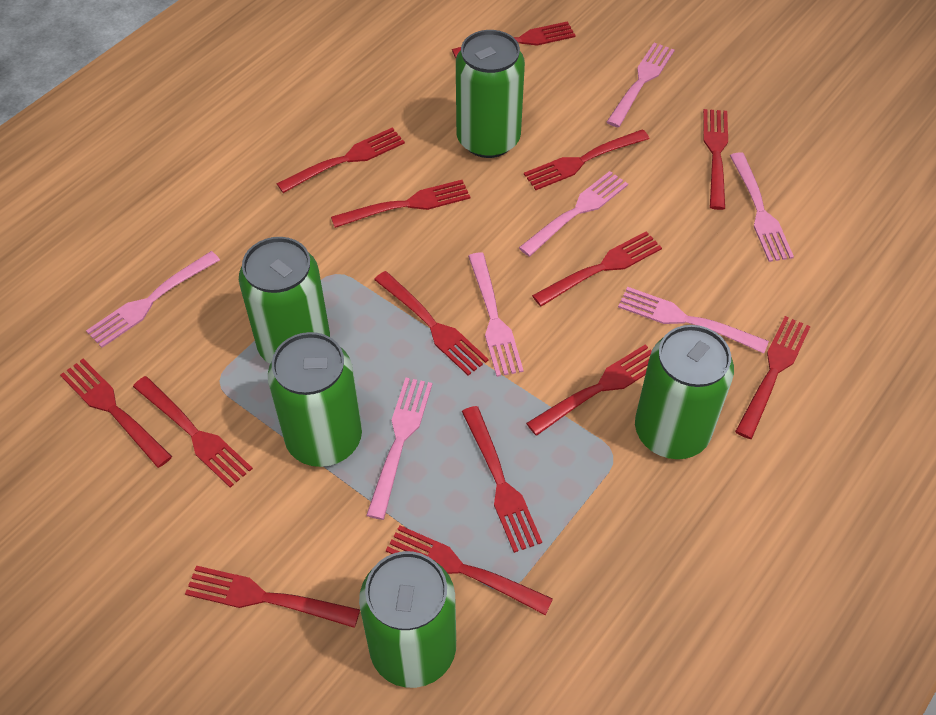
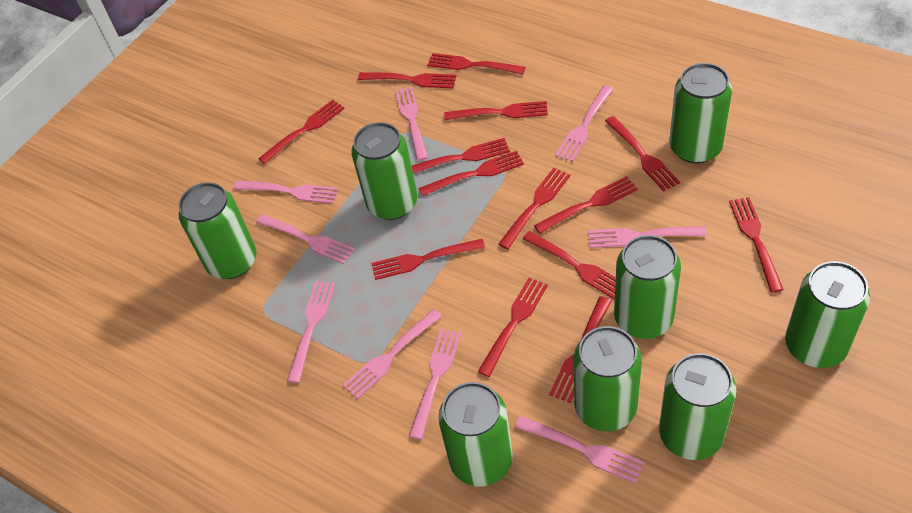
green can: [239,237,330,364] [268,332,362,467] [359,551,456,688] [456,30,525,158] [635,325,734,459] = 5 -> [179,182,256,279] [351,122,417,220] [438,382,513,487] [574,326,642,431] [614,235,681,339] [659,353,736,460] [669,63,732,163] [785,261,870,368] = 8
pink fork: [86,251,220,348] [366,378,432,520] [468,252,524,377] [519,171,628,257] [607,43,675,127] [618,287,769,353] [730,152,794,262] = 7 -> [234,180,338,204] [256,214,355,264] [287,281,335,383] [343,309,442,399] [395,86,428,161] [409,328,462,440] [515,416,645,484] [555,85,613,162] [588,226,707,248] = 9

